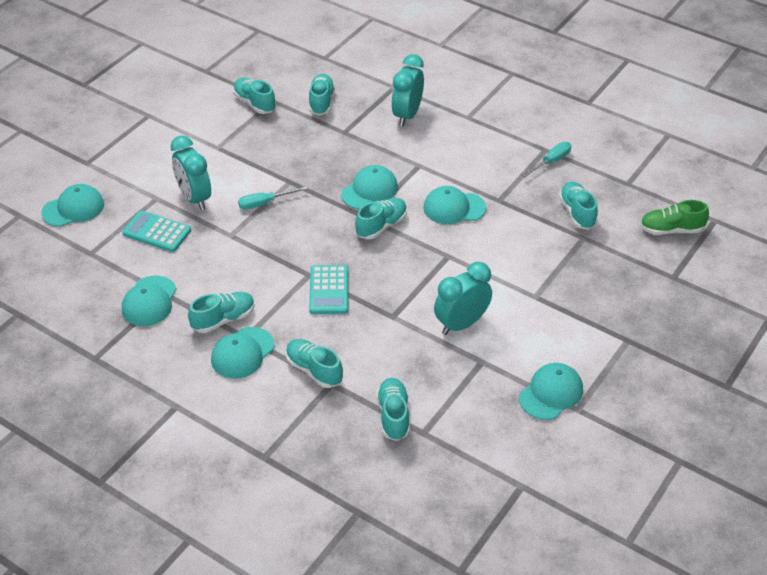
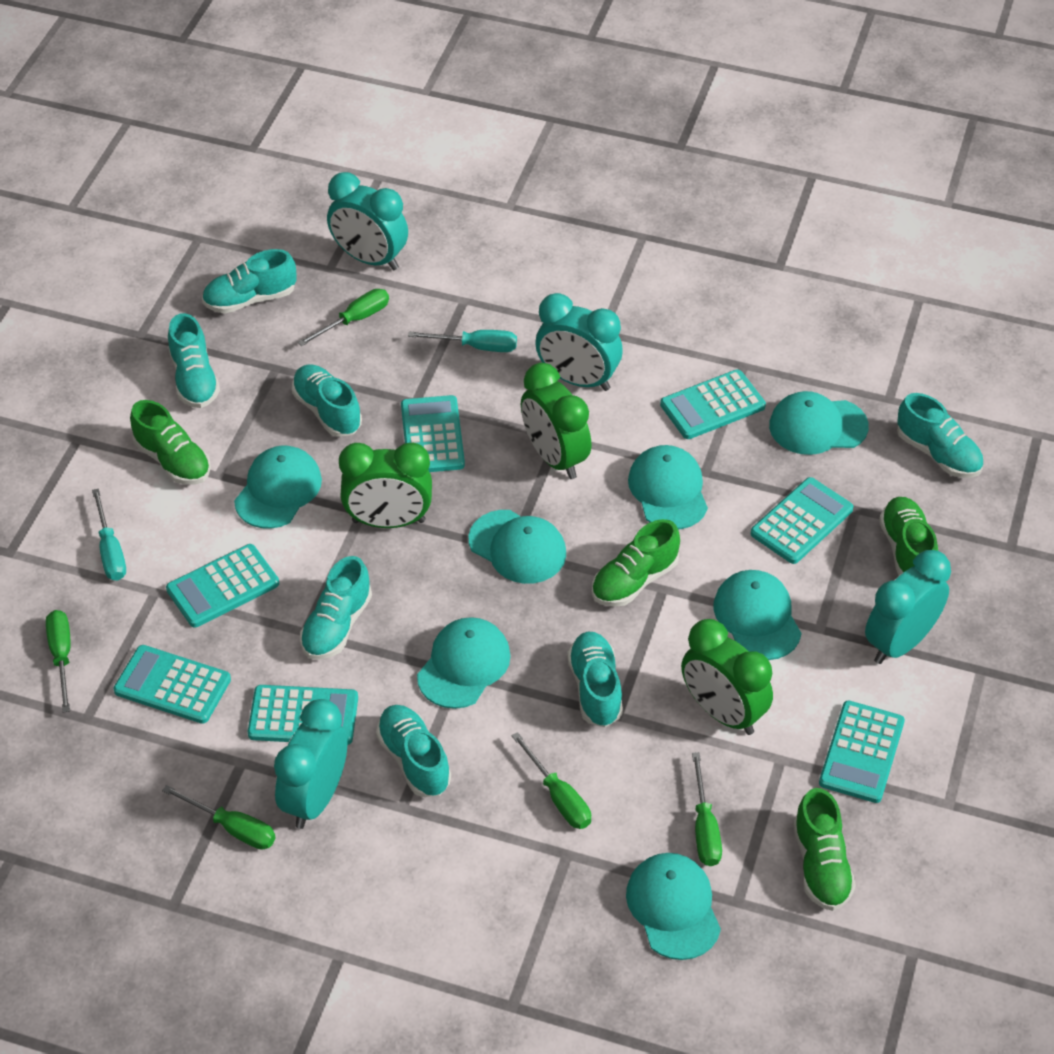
green clock: none = 0 -> [339,443,432,528] [521,363,591,479] [681,619,773,735] = 3
green screwdriver: none = 0 -> [46,610,70,713] [162,785,276,850] [298,289,389,346] [512,732,591,829] [692,752,722,866] = 5
green shoe: [640,200,709,235] = 1 -> [130,400,211,485] [592,519,680,607] [793,788,856,911] [879,497,938,576] = 4
turquoise calculator: [122,210,191,252] [309,265,348,314] = 2 -> [114,645,231,724] [166,544,279,627] [248,685,358,745] [401,395,465,472] [660,369,766,439] [751,477,853,564] [819,701,905,803] = 7
turquoise cap: [41,184,104,227] [122,275,177,326] [211,327,275,379] [341,165,398,210] [423,186,486,224] [519,363,583,420] = 6 -> [234,445,322,529] [417,617,511,709] [469,510,566,584] [626,853,721,960] [628,445,708,529] [713,570,802,660] [769,391,869,455] = 7
turquoise clock: [171,135,211,210] [391,54,424,126] [434,262,492,335] = 3 -> [274,699,348,829] [327,172,408,270] [535,293,623,391] [865,550,951,664] = 4

